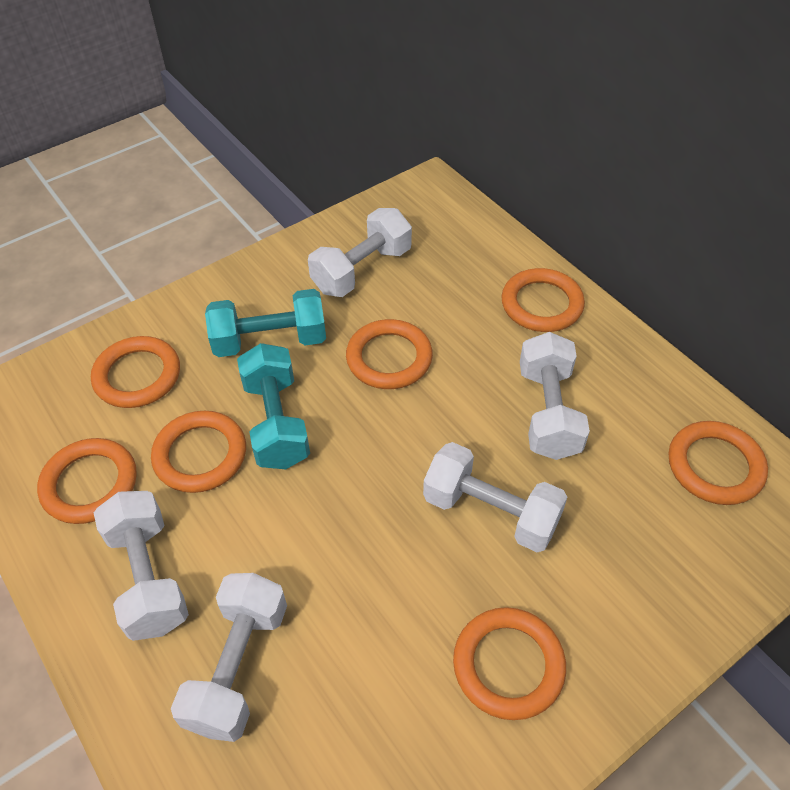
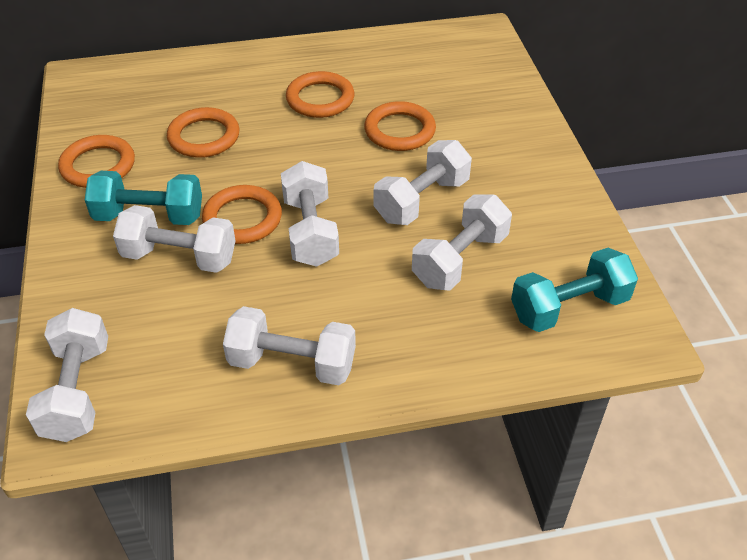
orange ring: [37,438,137,524] [91,336,180,408] [151,411,246,493] [346,319,433,389] [453,607,566,720] [501,268,585,332] [669,421,768,505] = 7 -> [58,135,135,188] [167,107,240,158] [202,185,282,244] [286,71,355,118] [364,101,436,151] = 5
white dumbbell: [94,491,189,641] [171,573,287,742] [308,208,412,297] [423,442,567,552] [520,332,590,460] = 5 -> [26,308,108,442] [113,205,236,273] [223,306,356,385] [281,161,339,267] [374,140,472,225] [412,194,512,290] = 6

